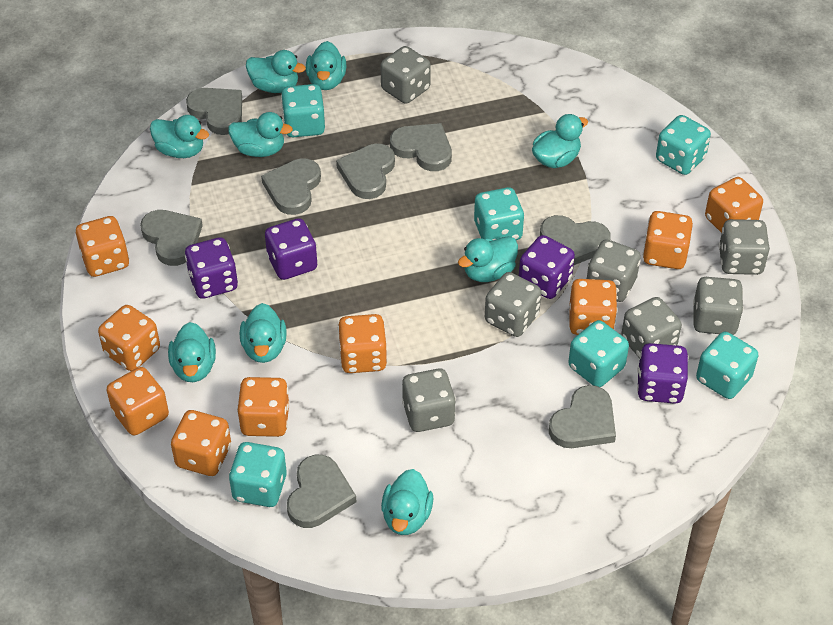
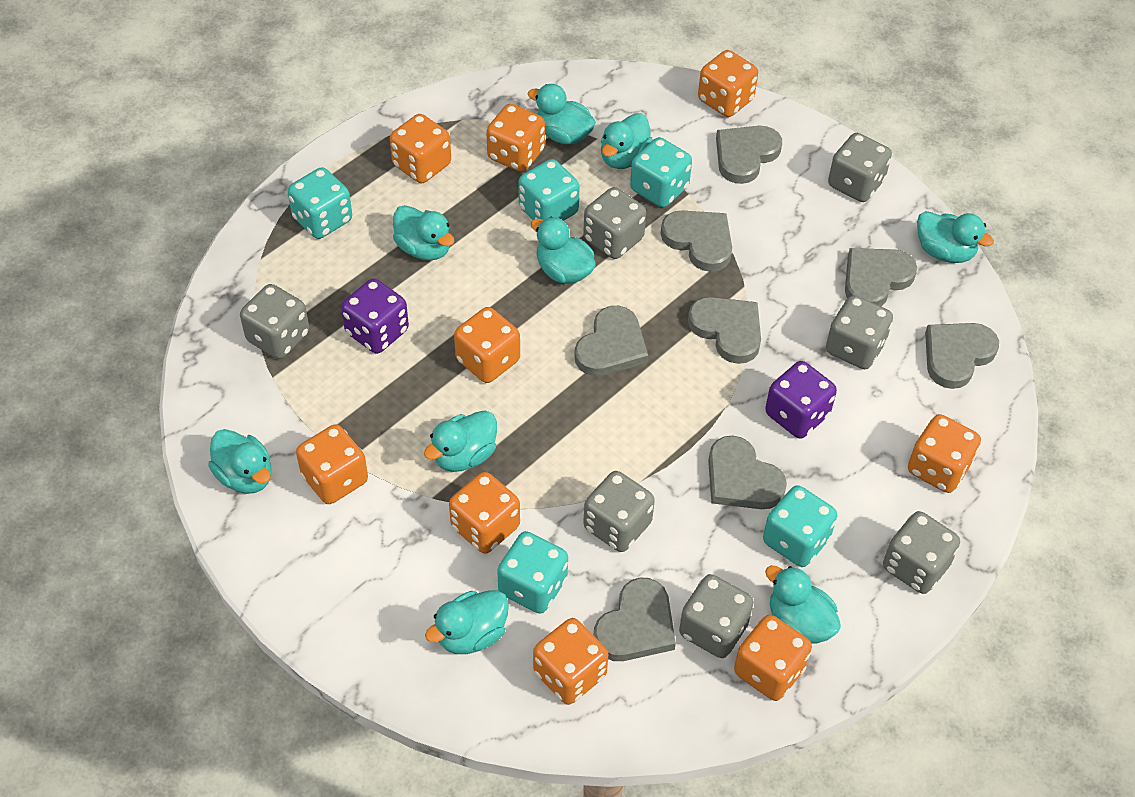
purple dice: [185,237,238,299] [265,218,318,280] [519,235,575,299] [637,343,688,404] = 4 -> [341,278,409,354] [765,361,837,438] = 2
turquoise dice: [229,442,287,507] [281,84,325,137] [474,187,524,240] [568,320,629,387] [656,115,711,175] [696,332,759,399] = 6 -> [288,167,352,239] [497,531,568,614] [518,159,580,221] [630,137,692,208] [763,485,837,567] = 5

